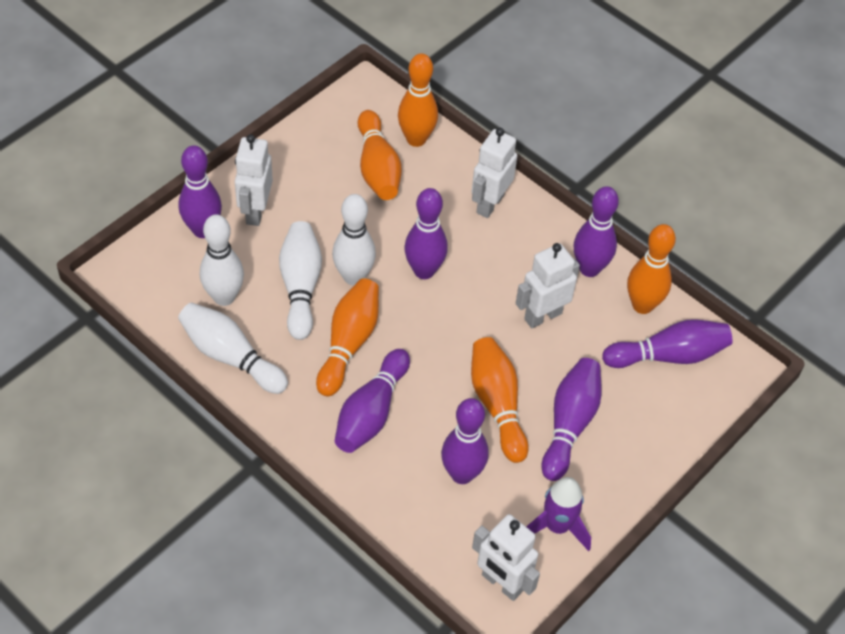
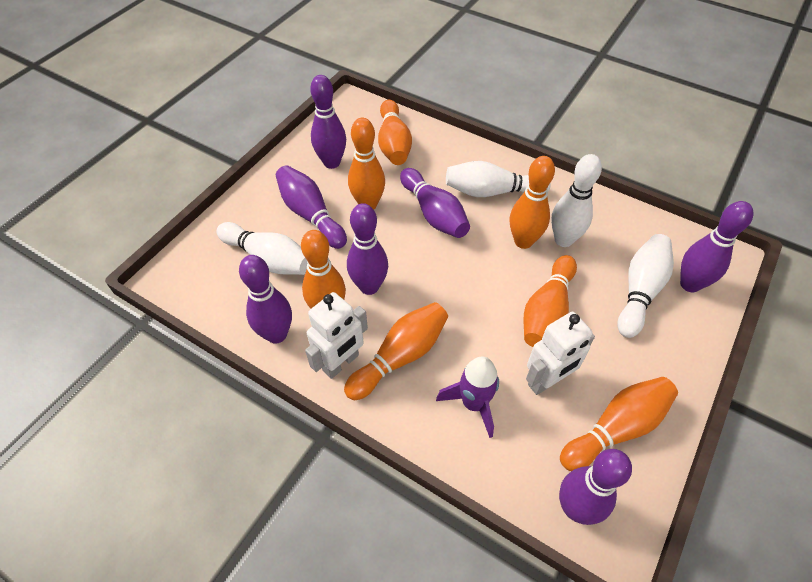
orange bowling pin: [316,278,379,396] [358,110,402,200] [398,53,438,147] [471,337,528,463] [627,224,676,314] = 5 -> [301,230,346,308] [344,302,448,400] [348,118,385,210] [378,100,412,165] [510,156,555,249] [524,255,577,347] [560,377,678,471] = 7
white robot: [235,134,273,226] [472,128,518,218] [472,514,540,601] [516,243,580,328] = 4 -> [305,292,368,379] [526,312,595,395] = 2

